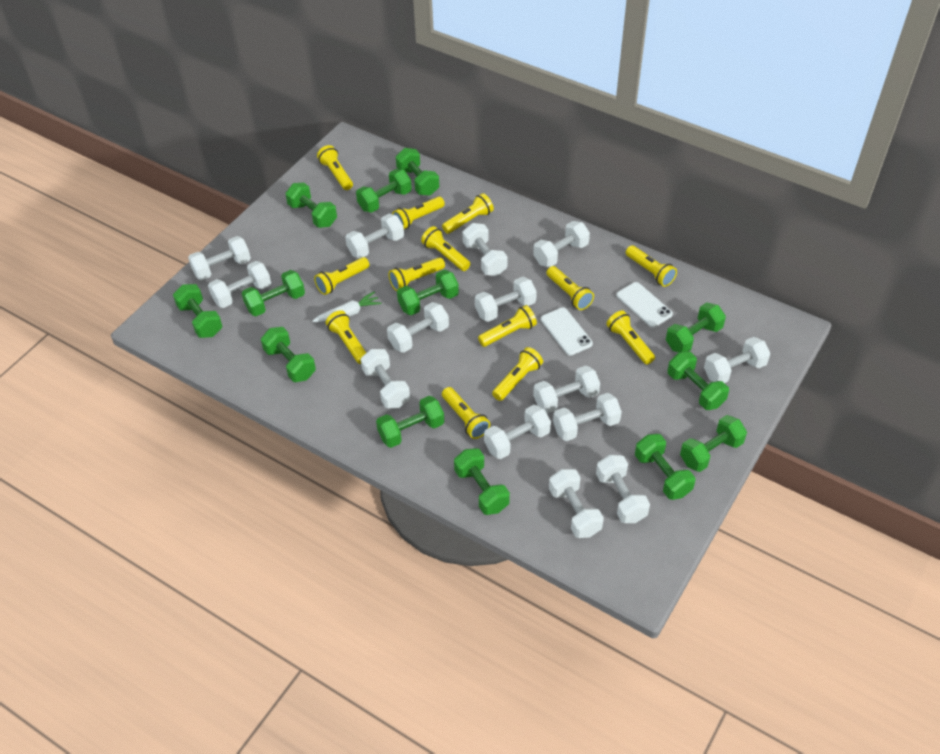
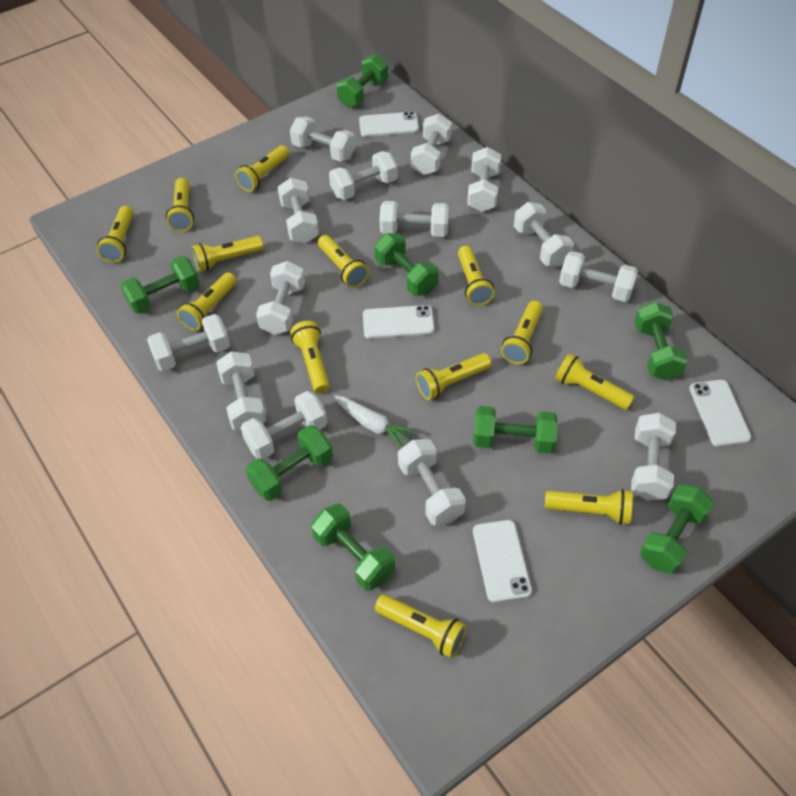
green dumbbell: [173,284,222,338] [242,270,305,316] [261,327,316,382] [286,183,337,228] [356,169,412,213] [376,396,444,448] [396,148,439,196] [397,270,459,315] [454,448,510,515] [635,434,695,500] [666,302,726,352] [668,351,729,410] [680,415,747,472] = 13 -> [120,256,200,314] [246,425,333,501] [311,504,395,591] [336,54,388,108] [375,233,439,296] [473,406,558,454] [634,302,688,380] [640,484,714,574] = 8
white phone: [541,307,593,356] [616,282,673,327] = 2 -> [359,111,419,137] [363,305,435,339] [473,520,532,603] [689,380,751,447] = 4

